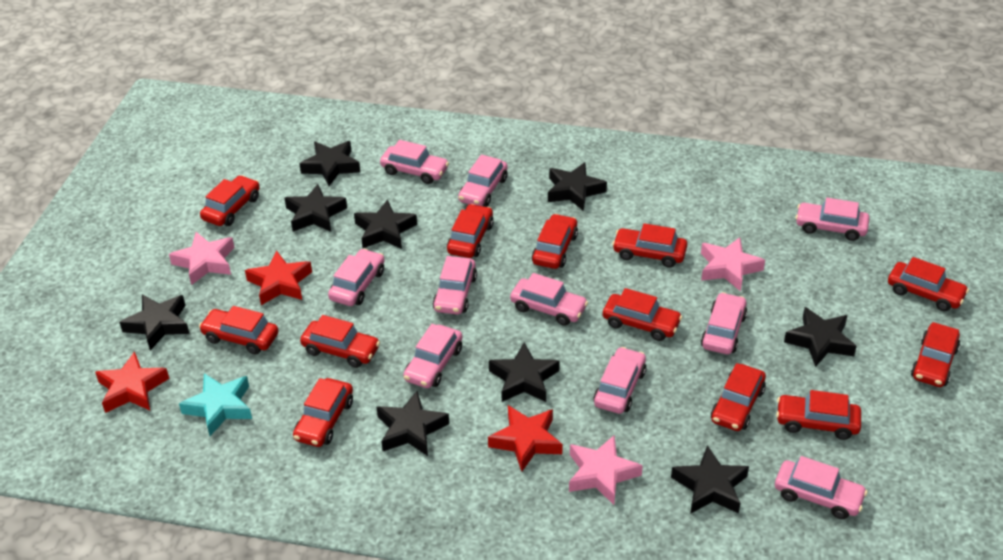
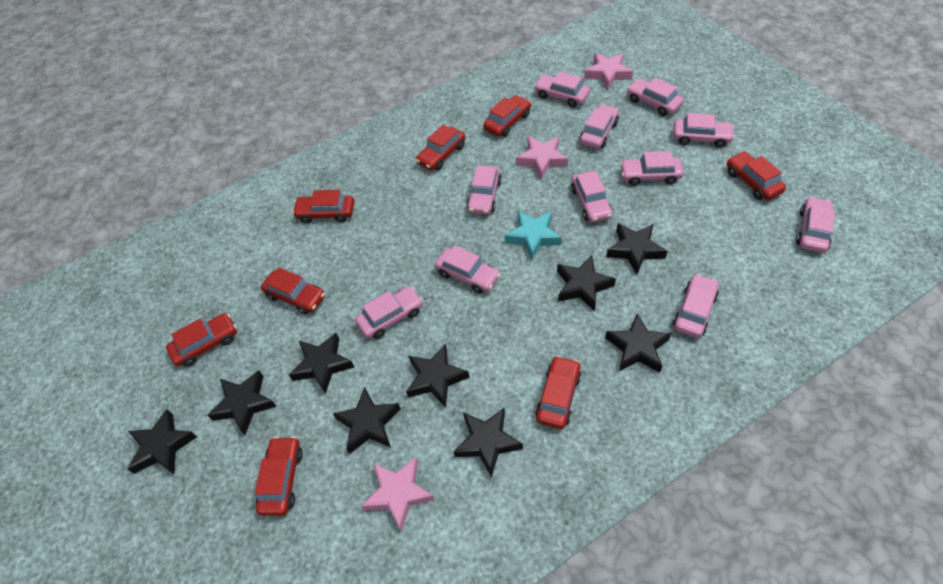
pink car: [328,249,385,306] [380,140,449,184] [403,324,462,388] [433,256,477,315] [458,155,508,207] [510,273,588,326] [593,347,646,414] [701,292,748,354] [775,456,868,519] [796,198,869,241] = 10 -> [355,286,423,339] [435,245,500,294] [467,165,502,215] [534,72,590,108] [571,171,613,222] [580,104,619,149] [620,151,683,186] [627,78,683,116] [673,113,735,148] [673,274,719,338] [796,197,835,253] = 11
red car: [199,306,279,355] [200,175,260,226] [293,378,353,447] [300,315,380,368] [447,204,494,258] [532,214,578,269] [603,288,682,341] [612,223,687,268] [711,363,766,431] [776,390,861,440] [888,257,969,311] [911,322,960,387] = 12 -> [166,313,237,367] [255,436,303,515] [261,268,325,314] [292,190,354,223] [416,124,465,170] [483,95,531,137] [535,355,581,429] [727,151,786,200] = 8
red star: [95,352,169,413] [245,251,312,305] [488,405,563,471] = 3 -> none = 0

